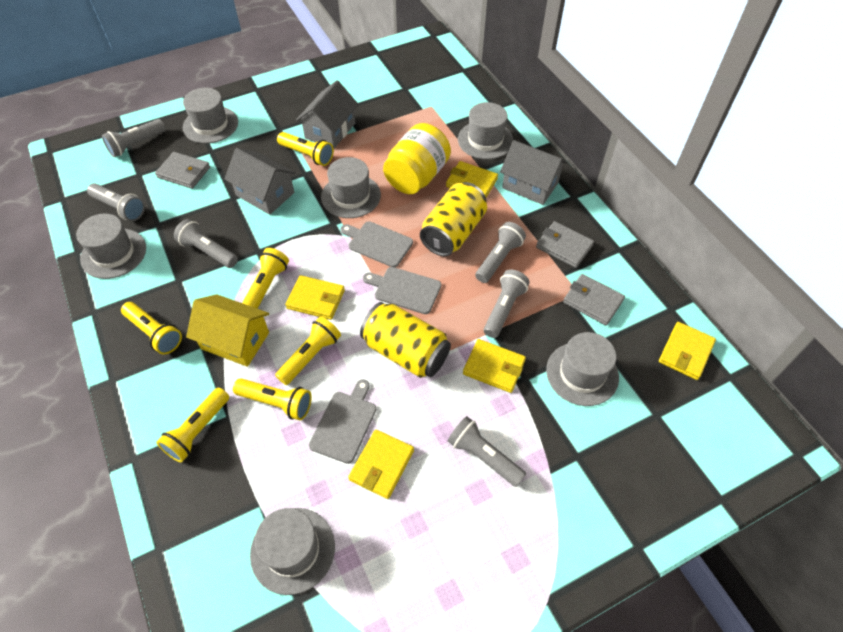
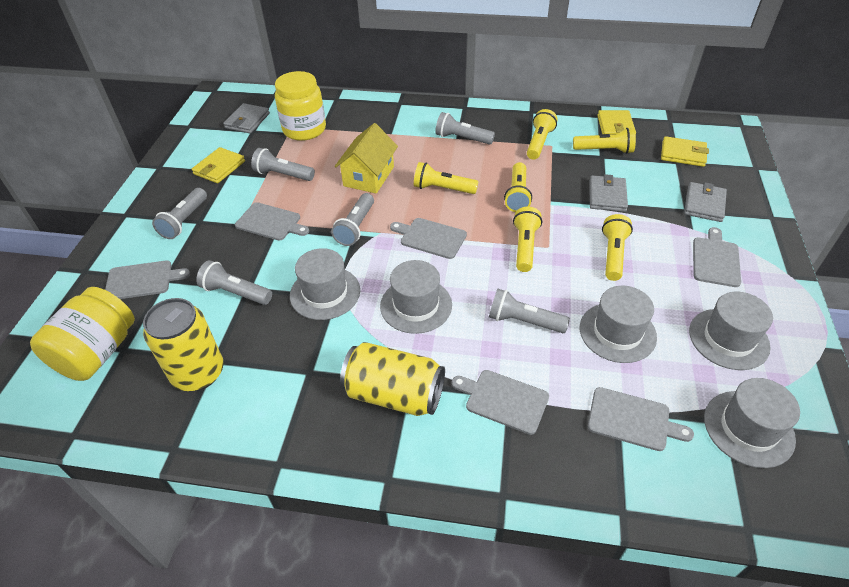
grey cutting board: [309,379,376,464] [341,221,413,267] [363,267,441,314] = 3 -> [105,261,190,299] [235,202,309,241] [390,218,467,259] [452,370,549,435] [588,387,694,451] [693,227,741,287] = 6
grey hat: [76,214,146,279] [183,88,238,144] [250,508,335,595] [321,157,381,218] [458,102,513,159] [546,332,619,406] = 6 -> [290,248,360,320] [380,260,452,334] [580,286,657,363] [689,292,773,370] [704,378,800,468] = 5
grey house: [225,148,296,215] [296,81,359,149] [500,140,567,205] = 3 -> none = 0
yellow jar: [383,123,451,194] = 1 -> [30,287,135,381] [275,71,326,141] = 2
yellow wallet: [285,275,345,320] [348,429,414,499] [446,161,498,198] [463,339,526,393] [659,322,716,380] = 5 -> [192,147,245,183] [597,110,636,135] [661,136,709,167] = 3

